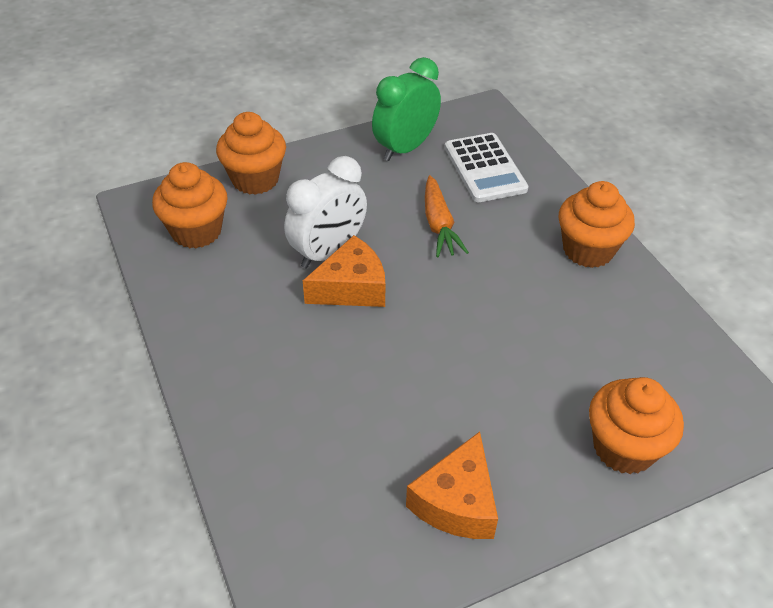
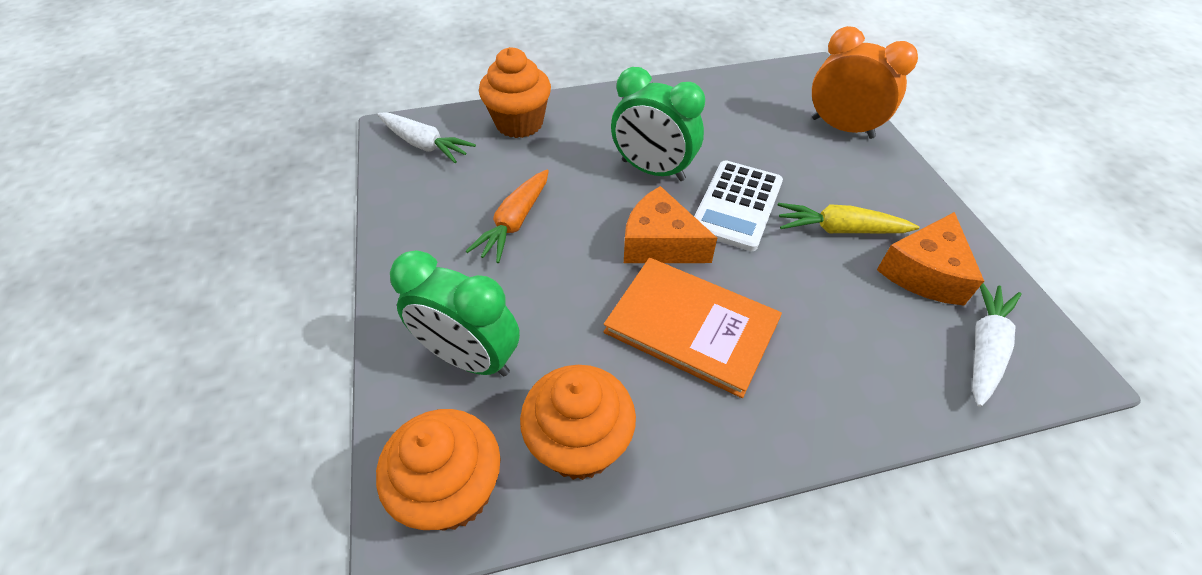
green clock: [372,57,441,161] = 1 -> [390,250,520,376] [611,67,705,181] = 2
orange book: none = 0 -> [604,258,782,398] = 1
orange clock: none = 0 -> [812,26,918,139] = 1
orange cupcake: [152,162,227,248] [216,112,286,195] [559,181,635,268] [589,377,684,474] = 4 -> [376,409,501,531] [479,47,551,138] [520,365,636,480] = 3
white carrot: none = 0 -> [377,112,476,163] [972,283,1021,407] = 2
white clock: [284,156,367,268] = 1 -> none = 0
yellow carrot: none = 0 -> [777,203,919,233] = 1

